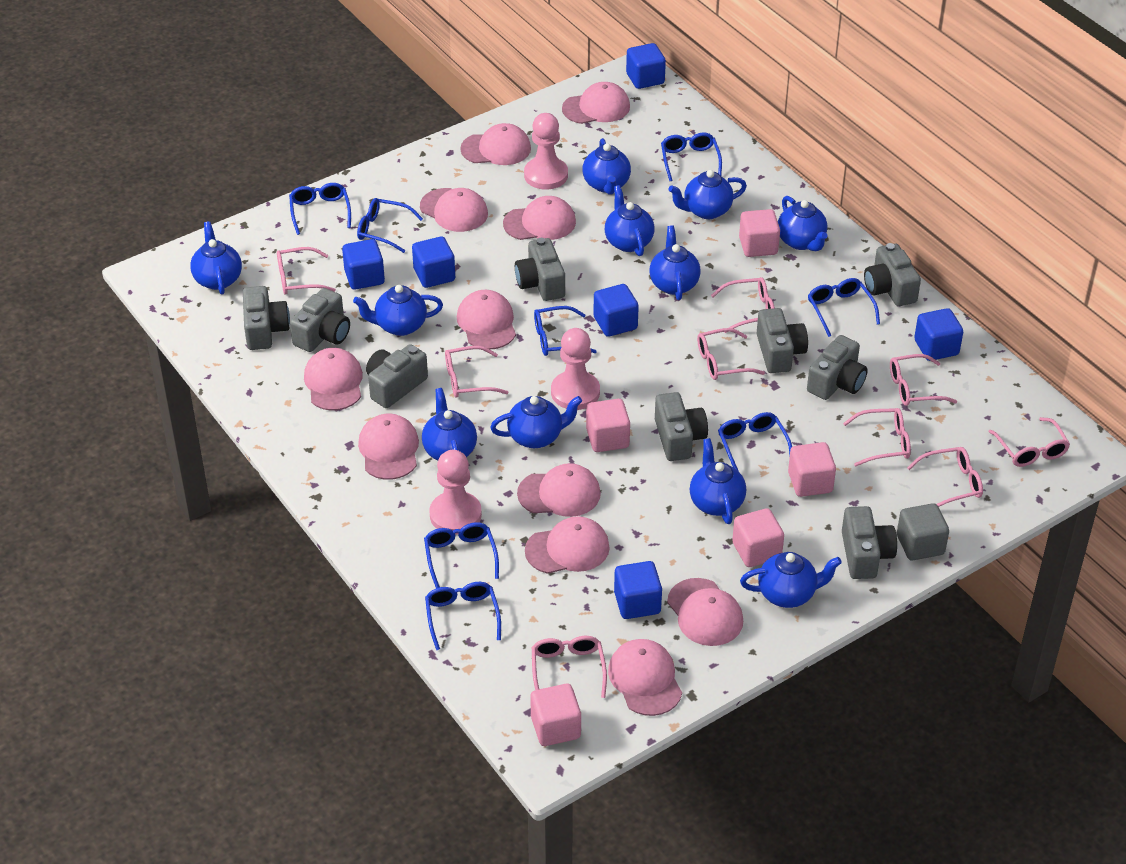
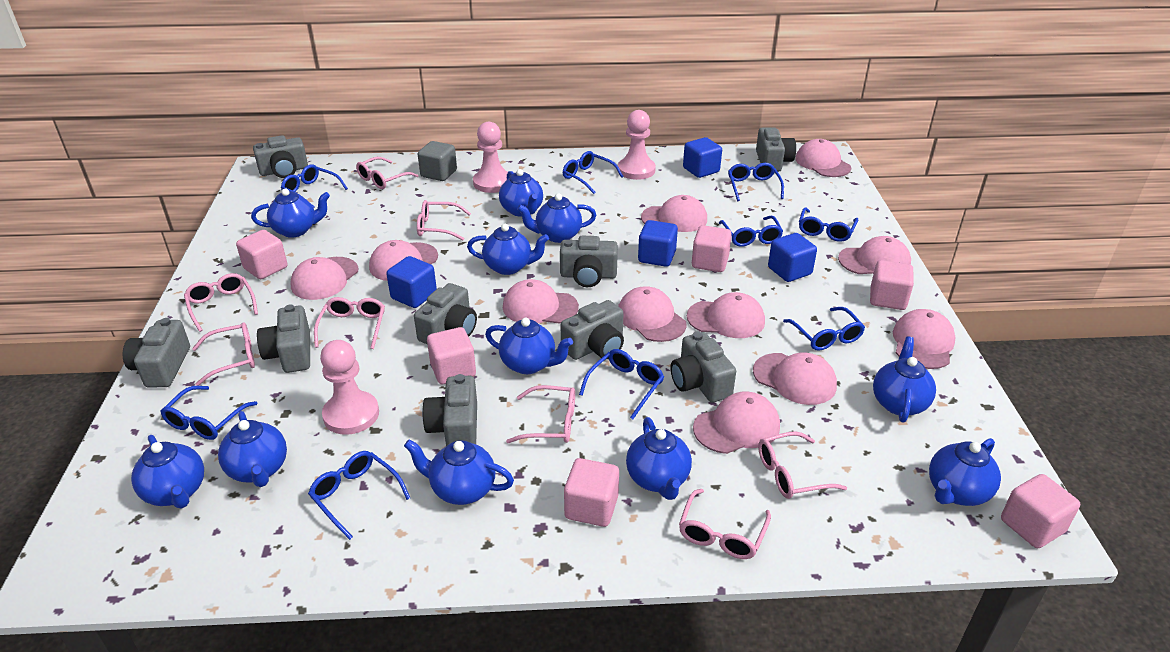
blue cube: [342,239,385,290] [412,237,455,288] [593,284,639,337] [614,561,662,619] [626,43,666,89] [914,308,963,361] = 6 -> [386,256,437,308] [638,220,678,267] [683,137,722,178] [768,233,817,282] = 4
blue glasses: [289,183,351,235] [357,198,423,253] [424,522,499,588] [425,582,501,650] [534,306,597,356] [661,133,722,181] [718,412,792,472] [808,278,880,337] = 8 -> [160,386,258,440] [281,165,348,208] [308,451,410,540] [563,151,624,194] [579,349,664,419] [719,216,783,247] [728,163,784,201] [783,307,865,351] [799,207,858,242] = 9
pink cube: [530,684,581,746] [586,399,630,452] [732,508,784,567] [739,209,780,257] [788,442,836,497] = 5 -> [236,230,287,279] [427,327,476,384] [564,458,619,527] [692,225,732,272] [870,260,914,310] [1001,474,1080,548] = 6
pink glasses: [277,247,336,295] [445,346,508,398] [532,636,607,698] [697,328,765,380] [711,277,775,333] [843,408,911,466] [890,354,957,406] [907,447,983,507] [988,417,1070,467] = 9 -> [184,273,258,332] [192,322,255,386] [314,297,385,349] [356,157,419,189] [417,200,471,240] [506,385,575,443] [679,489,771,559] [758,431,847,499] = 8

